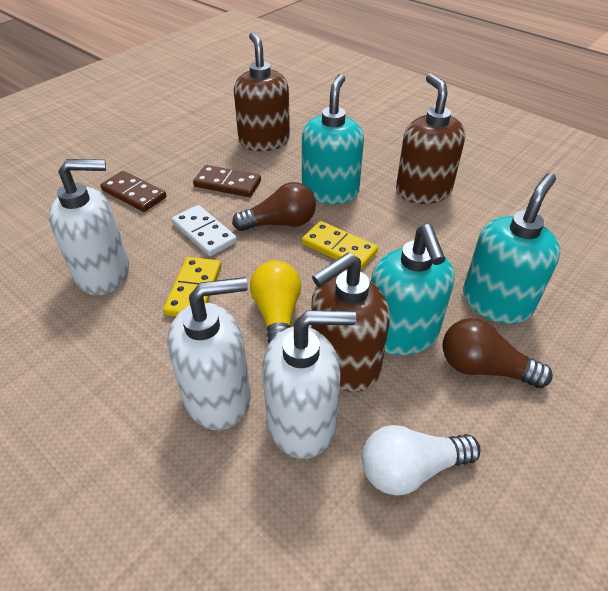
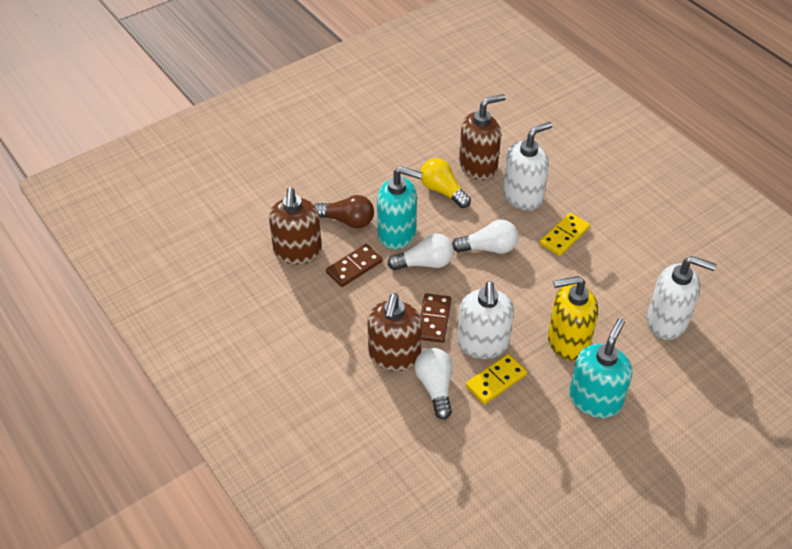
brown light bulb: [232,182,316,231] [443,318,553,388] = 2 -> [315,195,374,228] = 1
turquoise soap dispenser: [302,74,364,204] [371,224,455,355] [463,173,561,324] = 3 -> [377,166,423,249] [569,318,633,418] = 2
white domino: [172,205,237,256] = 1 -> none = 0
white light bulb: [362,425,481,496] = 1 -> [387,234,454,270] [414,348,452,419] [452,220,518,254] = 3
yellow soap dispenser: none = 0 -> [548,276,598,361] = 1

